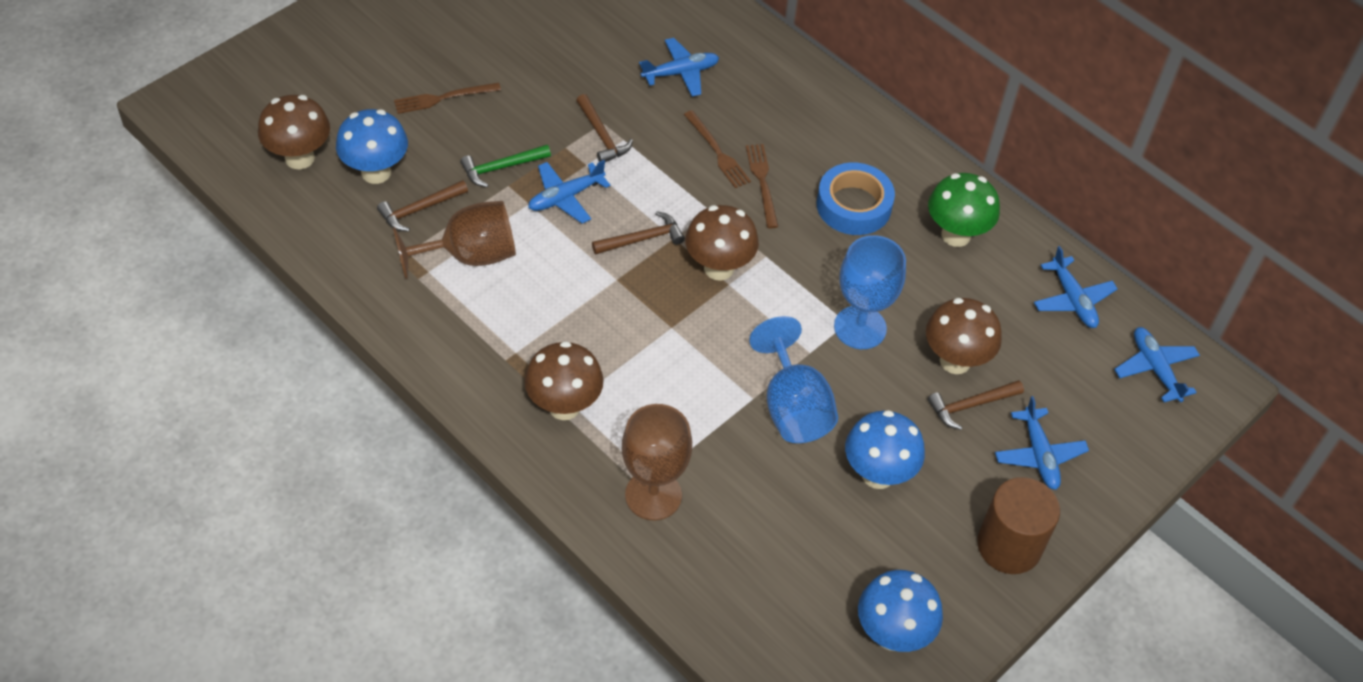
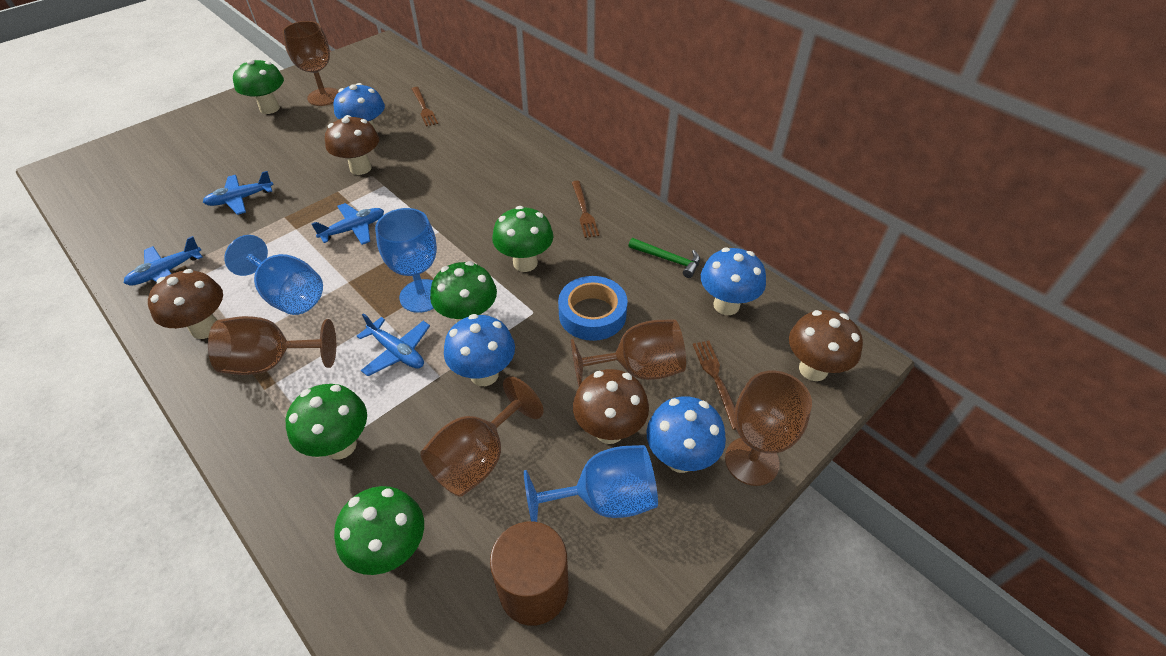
blue goblet: [749,316,838,443] [834,235,906,349] = 2 -> [224,235,323,315] [375,208,437,313] [524,445,658,522] = 3
blue mushroom: [336,109,408,184] [845,410,925,489] [858,570,943,652] = 3 -> [334,83,385,132] [444,314,515,386] [647,396,726,473] [701,248,766,315] = 4
blue plane: [528,160,611,223] [639,38,719,97] [995,396,1089,490] [1034,246,1118,328] [1114,327,1200,402] = 5 -> [124,236,202,285] [203,171,274,215] [312,203,384,245] [357,313,430,376] = 4
brown goblet: [393,201,516,279] [622,404,692,520] = 2 -> [208,316,336,375] [282,21,338,106] [420,377,544,497] [571,319,686,386] [725,371,812,486] = 5
brown hammer: [377,180,468,232] [576,94,633,162] [592,211,685,254] [928,380,1024,430] = 4 -> none = 0
green mushroom: [928,173,1000,247] = 1 -> [233,59,284,114] [286,384,367,459] [334,486,424,575] [430,261,497,323] [492,206,553,272] = 5

